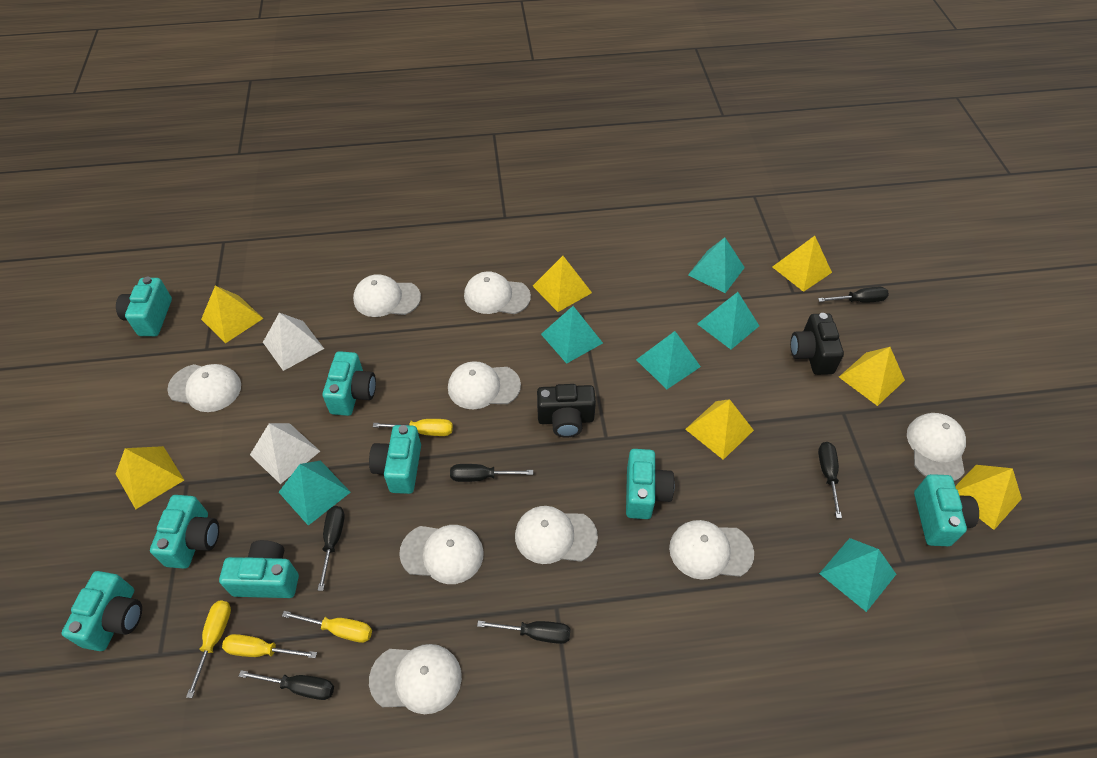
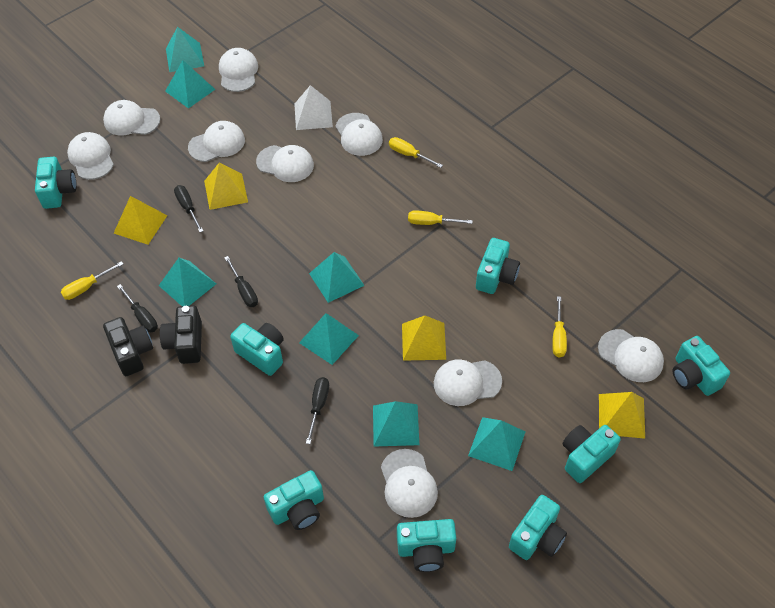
black screwdriver: [239,670,334,700] [318,506,345,591] [450,464,533,482] [477,621,570,644] [818,287,889,303] [818,442,842,518] = 6 -> [117,284,158,332] [174,185,203,232] [224,256,258,307] [306,377,329,444] = 4
turquoise pyramid: [279,461,351,526] [541,306,603,364] [636,331,701,389] [688,237,745,293] [697,292,759,349] [819,538,896,612] = 6 -> [159,258,216,306] [165,60,215,109] [166,27,204,72] [299,313,359,365] [309,252,365,303] [373,401,419,446] [468,417,525,471] = 7
white pyramid: [250,423,320,484] [263,313,324,371] = 2 -> [294,85,333,130] = 1
yellow pyramid: [116,446,184,509] [201,286,263,344] [533,256,592,312] [685,399,754,460] [772,236,832,292] [839,347,905,406] [955,465,1022,530] = 7 -> [114,196,167,245] [204,162,248,210] [402,316,446,361] [599,392,645,439] = 4

